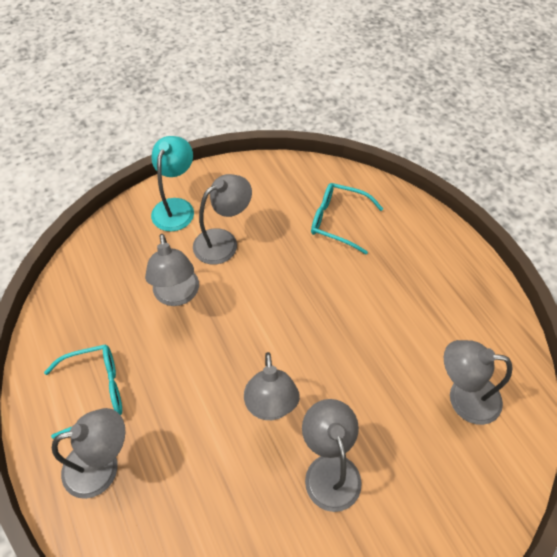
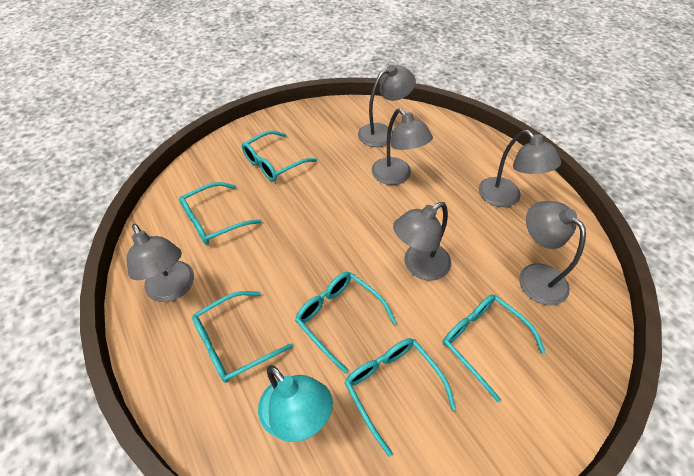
turquoise glasses: [44,344,122,439] [311,183,383,254] = 2 -> [179,182,262,245] [192,291,293,383] [242,131,317,181] [295,272,397,373] [345,338,456,457] [443,294,546,402] = 6

